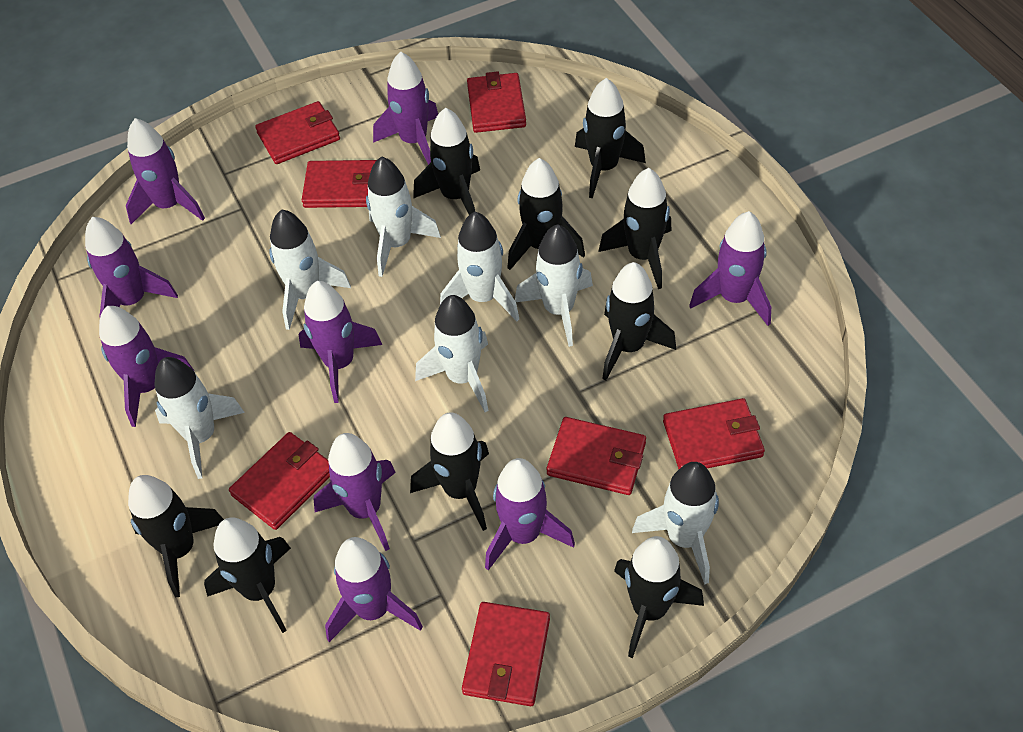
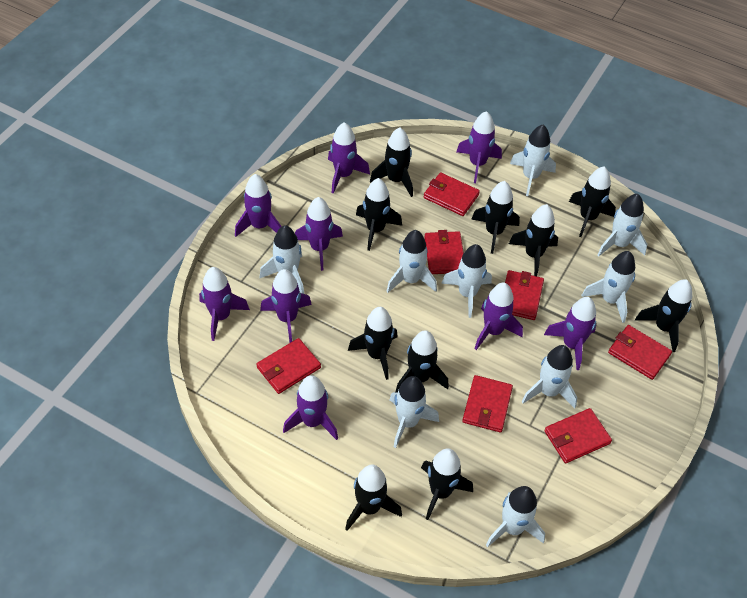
black rocket: [128,475,224,598] [204,517,291,633] [410,412,489,531] [413,107,480,215] [507,158,585,270] [575,78,646,198] [598,168,671,289] [602,262,676,381] [614,536,704,658] = 9 -> [345,465,402,531] [348,307,397,380] [356,178,402,251] [370,128,413,197] [395,330,449,393] [421,448,473,520] [471,181,520,254] [509,204,558,276] [569,166,616,237] [635,279,692,352] = 10
white rocket: [155,357,245,479] [269,209,351,330] [366,156,441,277] [415,295,489,412] [440,212,519,321] [515,224,593,347] [632,462,719,585] = 7 -> [260,225,304,294] [387,230,437,293] [390,376,439,448] [441,244,492,318] [486,486,545,547] [510,125,556,196] [522,345,577,408] [581,251,635,323] [597,194,647,256] = 9

